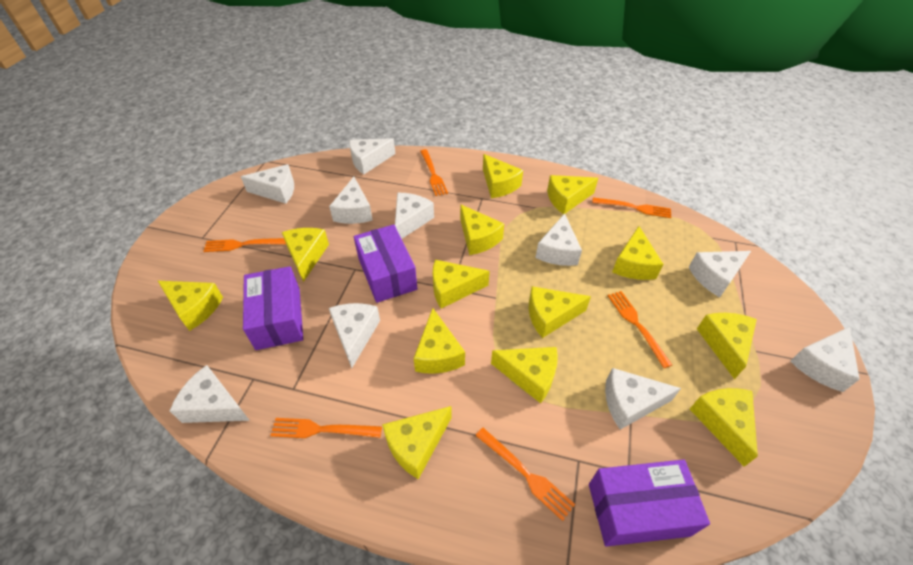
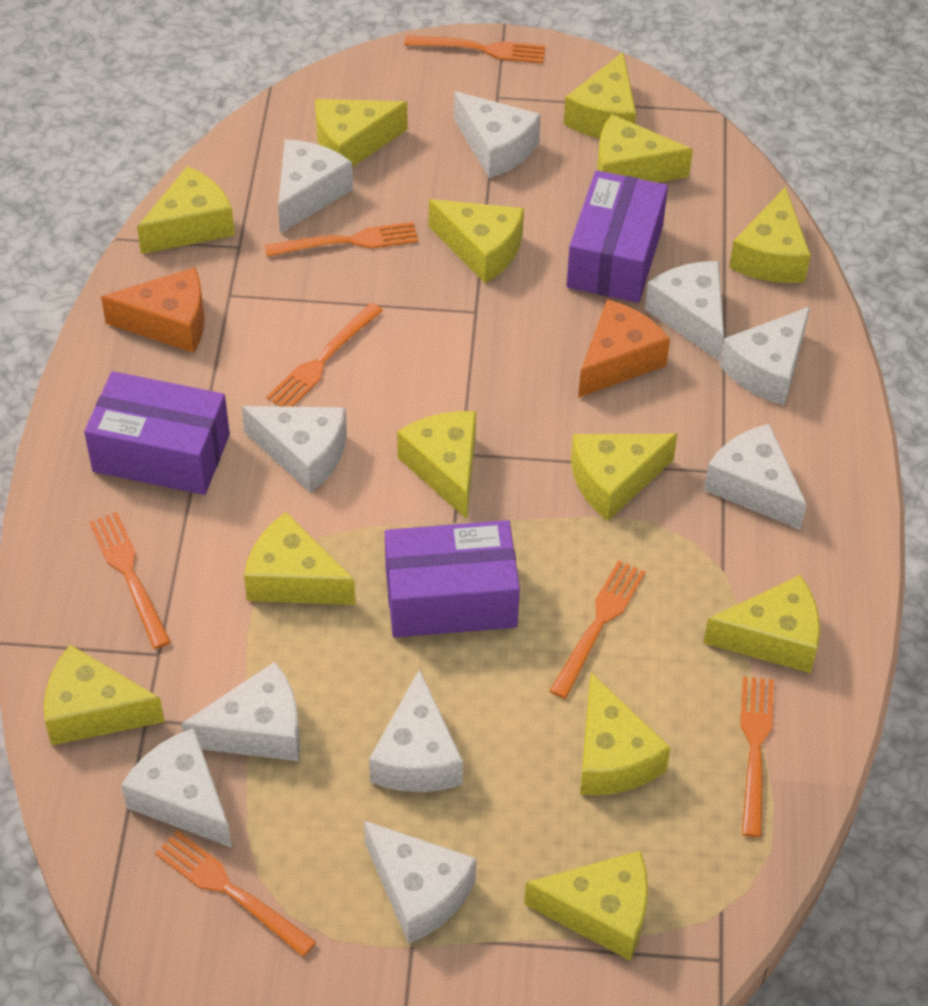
orange cheese: none = 0 -> [101,267,205,353] [578,299,670,398] = 2
orange fork: [203,238,286,252] [270,418,382,438] [420,149,448,196] [475,428,575,521] [592,198,671,218] [608,291,672,368] = 6 -> [89,512,171,649] [155,830,316,957] [265,222,418,257] [266,303,383,407] [404,35,546,63] [550,560,645,699] [740,676,774,837] = 7

